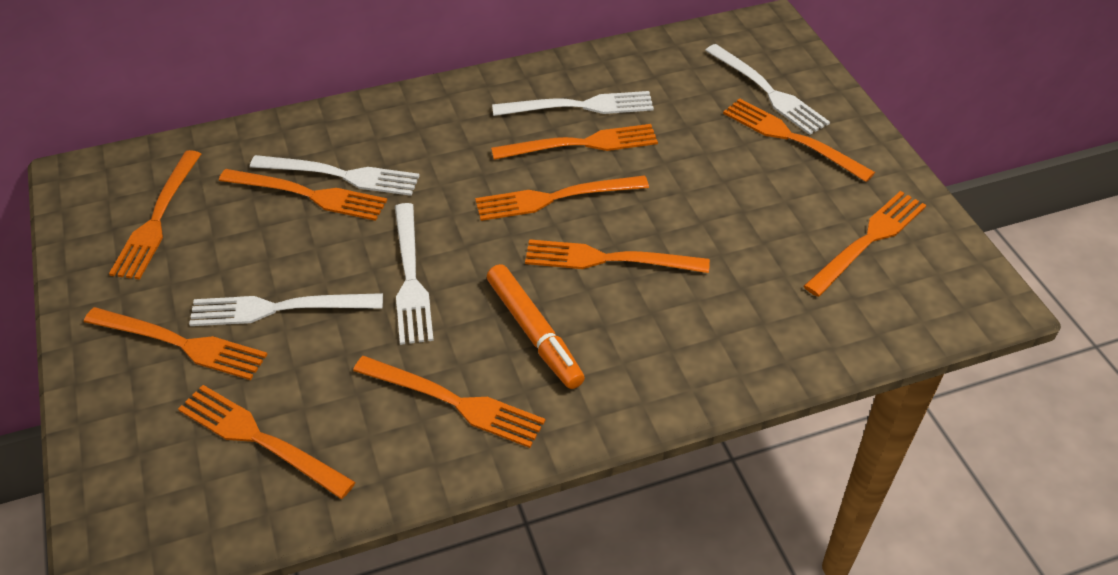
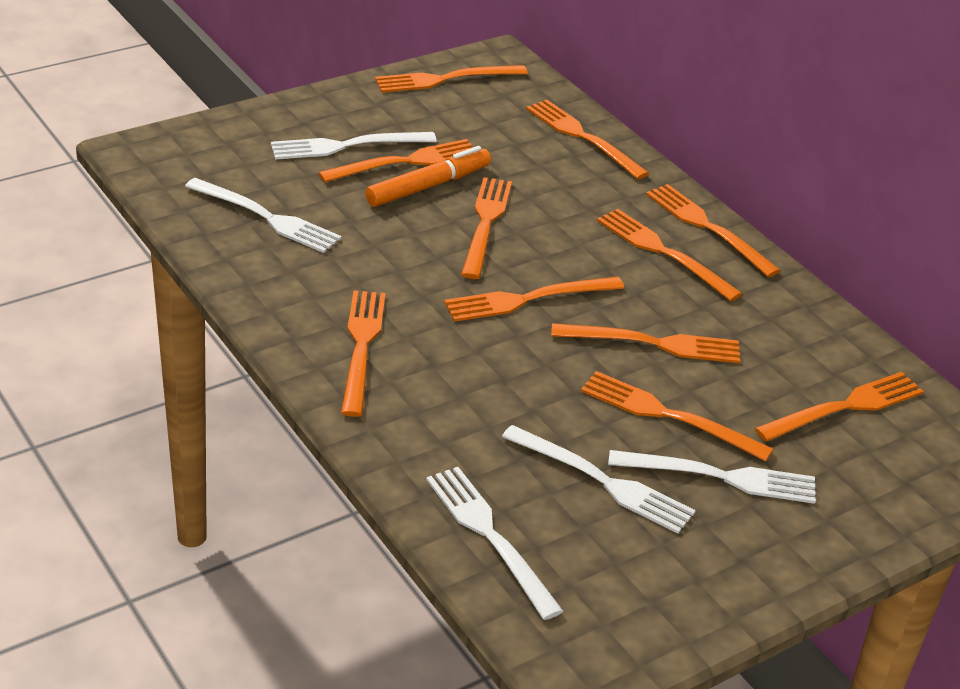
orange fork: [84,307,268,380] [109,150,201,279] [178,385,356,499] [219,169,387,221] [353,356,545,448] [475,175,649,221] [491,124,658,160] [525,239,710,273] [723,98,875,182] [804,191,926,297] = 10 -> [318,139,473,182] [341,291,386,417] [375,65,528,93] [444,276,624,322] [461,177,512,279] [526,100,649,179] [551,323,740,363] [581,371,773,462] [597,209,743,301] [646,184,781,277] [755,372,924,442] = 11

